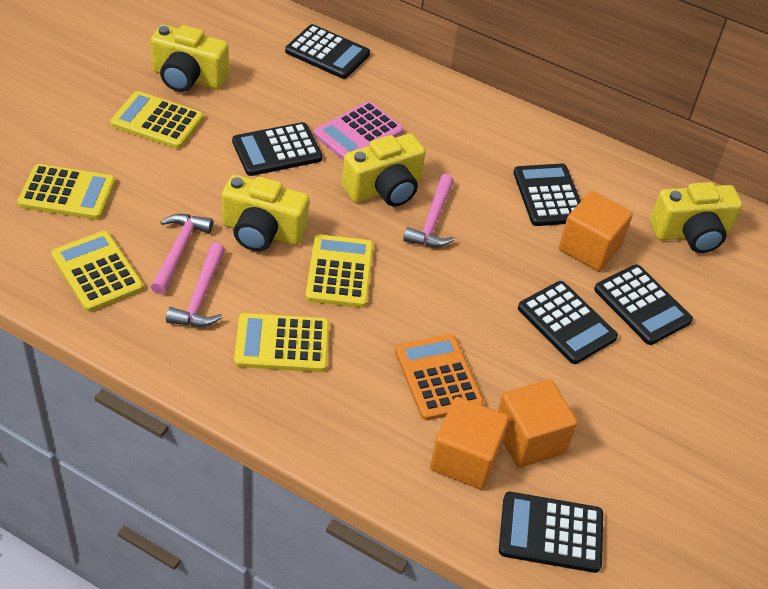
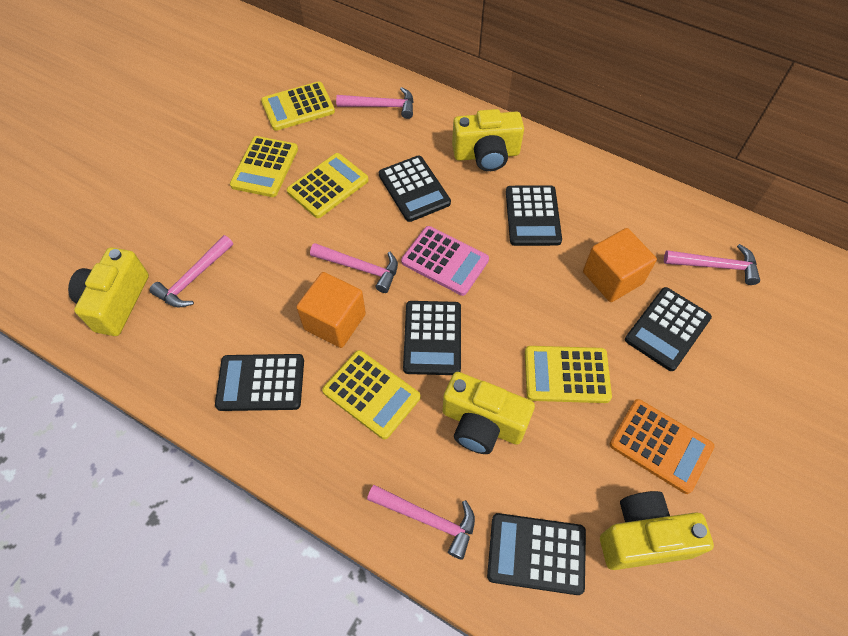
orange cube: [430,397,509,490] [498,379,577,468] [559,191,633,271] = 3 -> [296,272,366,348] [583,228,657,302] = 2
pink hammer: [151,214,213,295] [166,242,225,327] [403,174,454,247] = 3 -> [150,235,233,307] [310,243,398,293] [336,87,413,119] [367,485,475,560] [664,244,760,285] = 5

